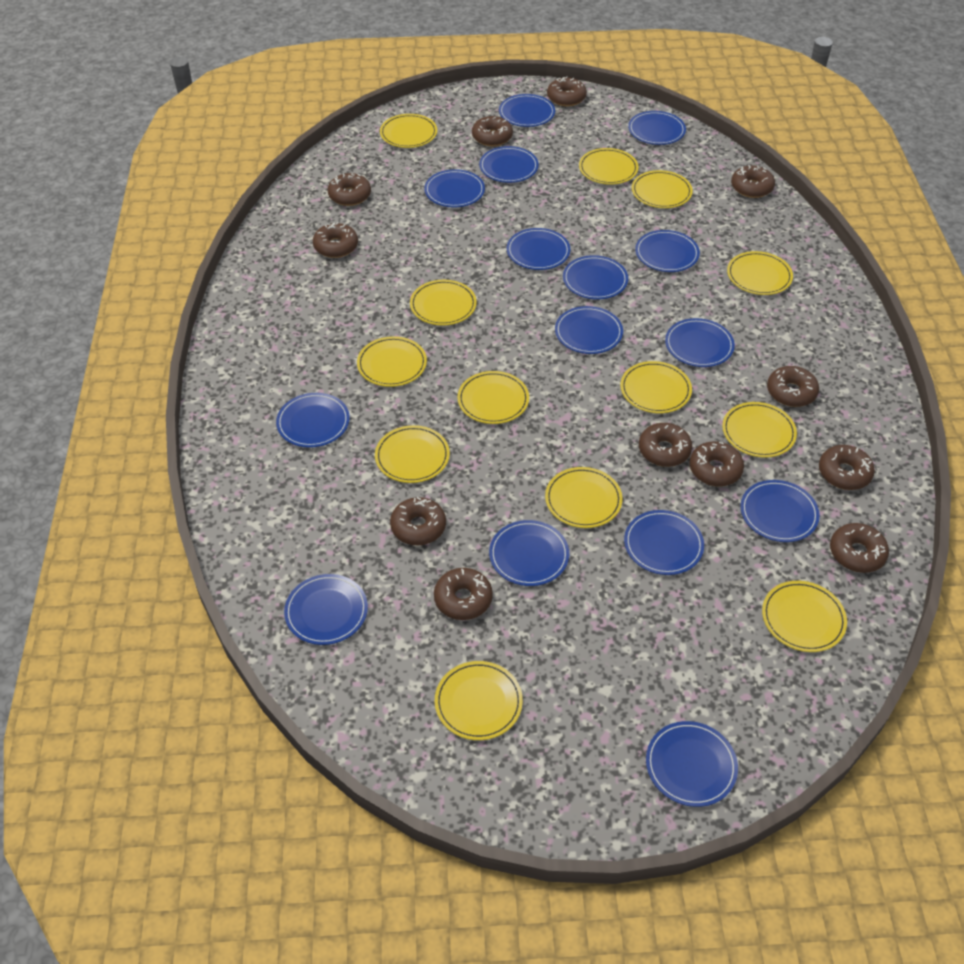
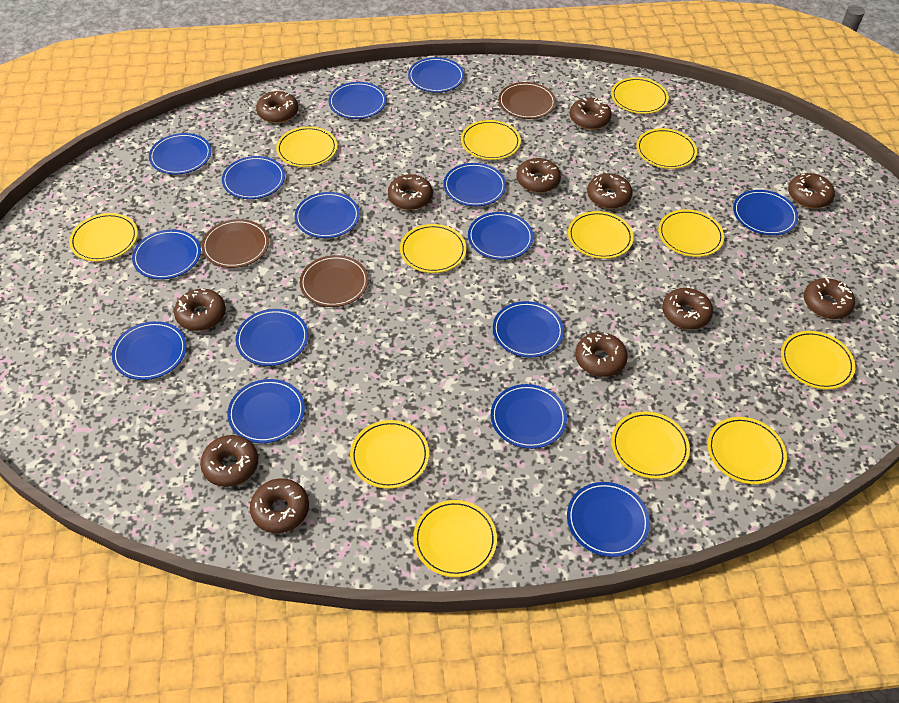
brown plate: none = 0 -> [202,219,269,268] [300,255,369,307] [498,82,556,119] = 3

